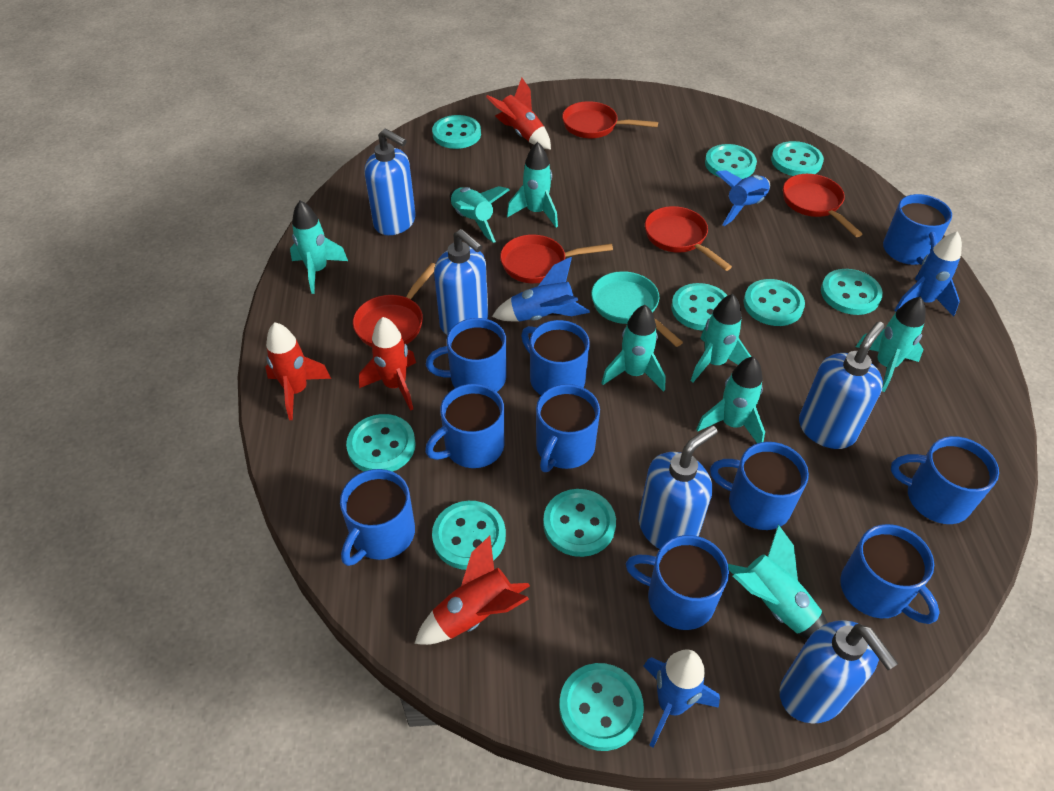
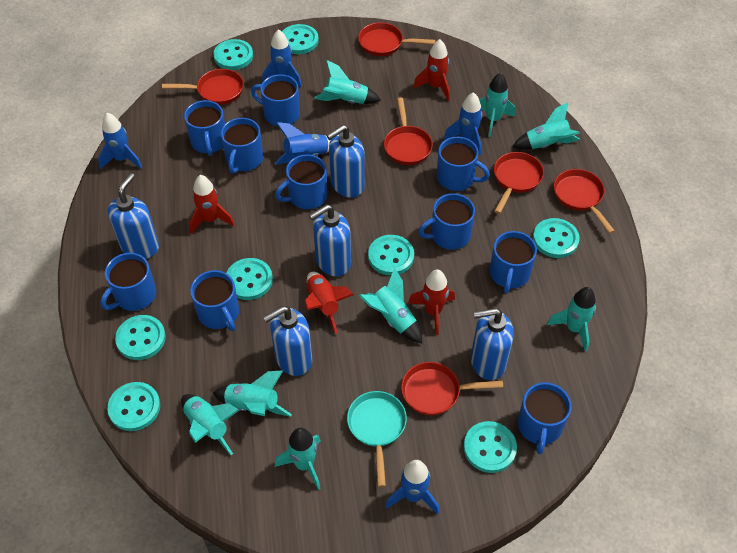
blue rocket: [492,257,590,322] [644,649,720,748] [716,170,770,226] [895,231,962,316] = 4 -> [98,113,142,169] [262,29,302,87] [274,122,330,165] [385,460,440,514] [444,92,482,155] = 5
red pan: [353,263,435,347] [500,235,613,283] [562,101,658,138] [645,206,732,271] [783,174,862,237] = 5 -> [162,69,244,105] [358,22,436,56] [384,98,433,165] [401,362,503,416] [494,152,544,214] [554,169,615,234] = 6
turquoise button: [346,414,416,472] [432,115,481,149] [432,501,506,570] [543,489,616,557] [559,663,644,751] [671,283,728,331] [705,144,757,179] [744,279,805,326] [771,141,824,176] [821,269,883,315] = 10 -> [107,382,160,431] [115,315,166,360] [213,39,253,70] [227,258,273,300] [282,24,319,54] [368,235,414,276] [464,421,517,473] [533,218,579,258] = 8

